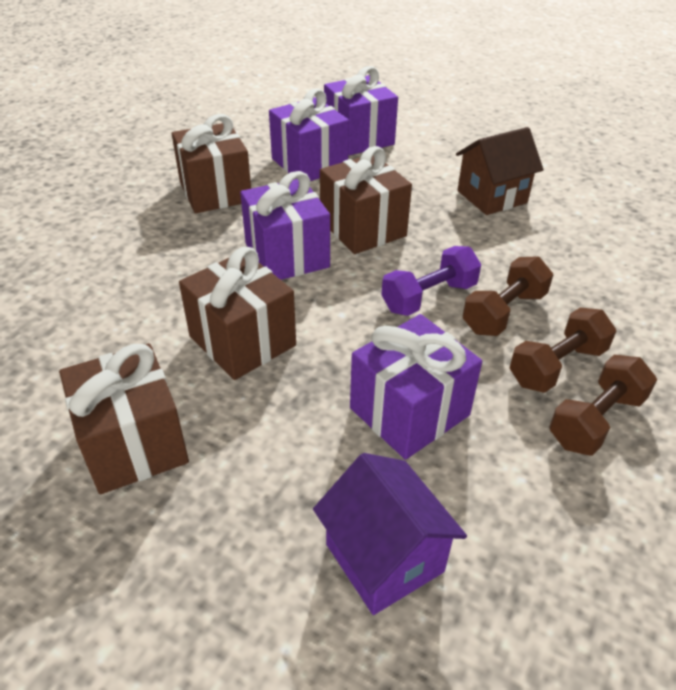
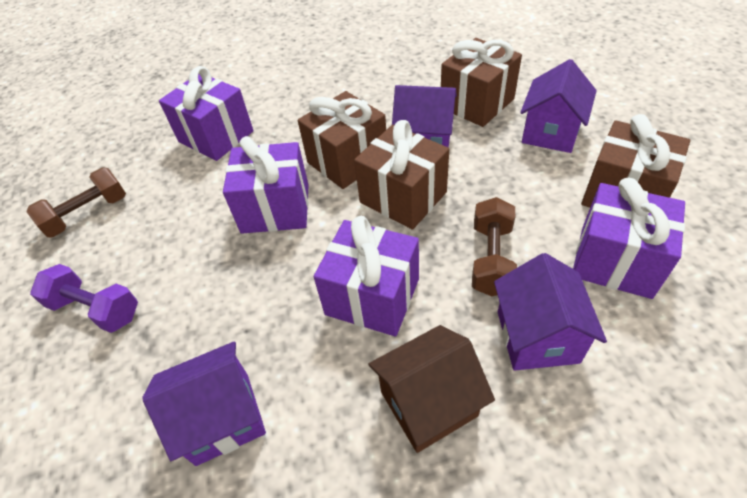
brown dumbbell: [463,256,553,336] [509,308,616,393] [549,355,657,456] = 3 -> [27,167,126,238] [472,197,517,296] = 2
purple house: [313,453,467,615] = 1 -> [142,341,266,466] [392,85,457,147] [494,253,607,371] [520,59,597,153] = 4

